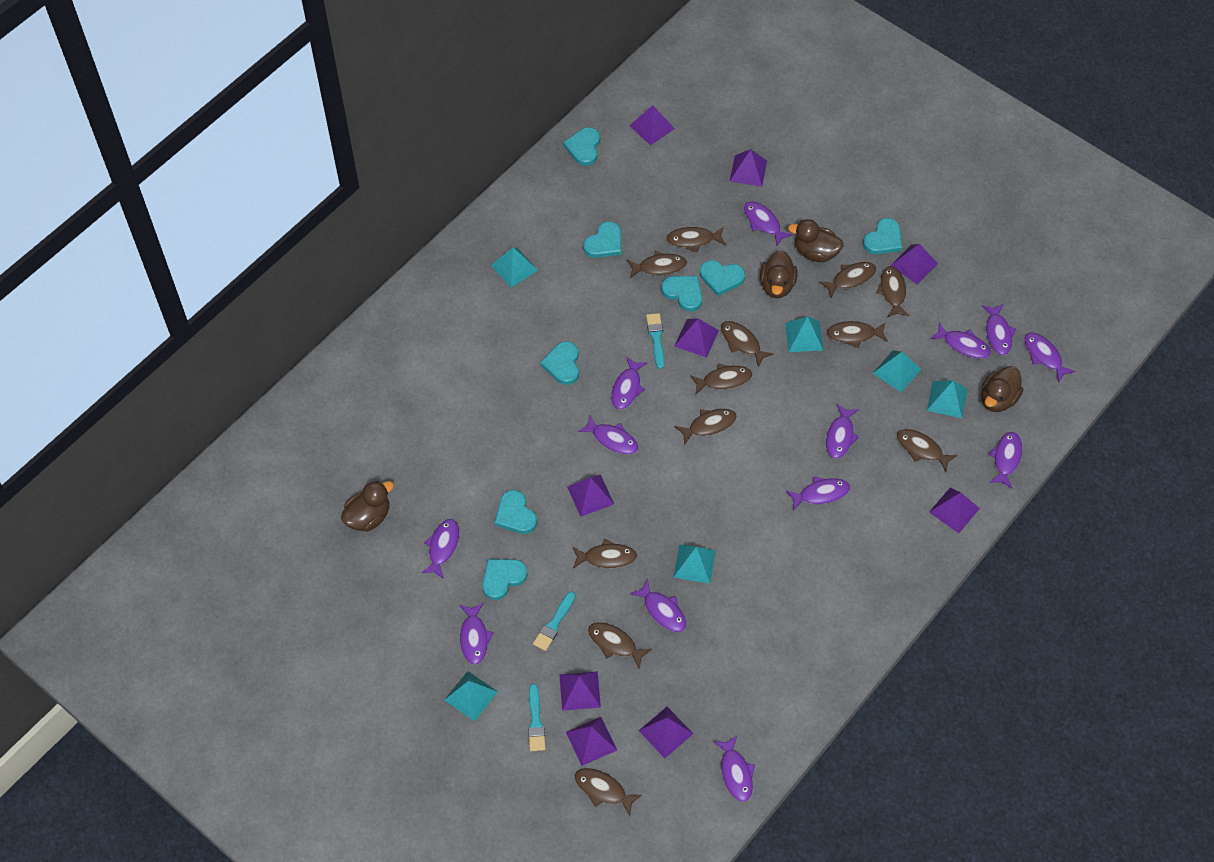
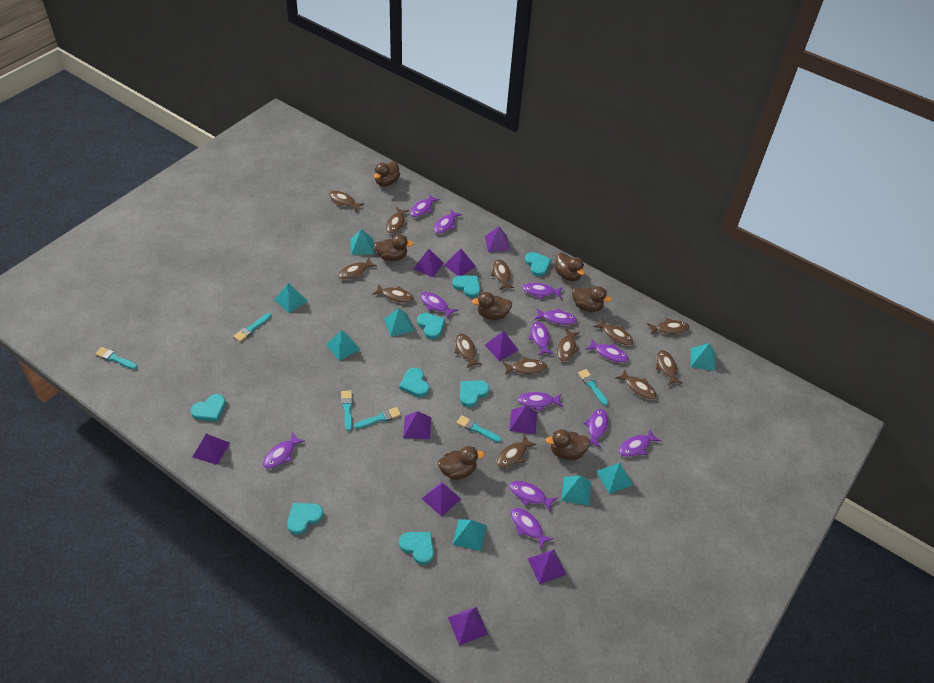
brown duck: [341,481,394,532] [760,250,798,298] [788,219,843,262] [981,366,1023,412] = 4 -> [374,161,400,186] [374,234,413,261] [438,446,485,480] [472,292,512,320] [545,429,590,460] [555,253,585,281] [572,286,611,312] = 7
brown fish: [572,539,637,568] [575,768,642,816] [588,622,652,668] [627,251,687,278] [666,227,726,252] [675,409,737,445] [690,363,752,394] [721,321,774,367] [819,262,876,298] [827,321,888,348] [876,266,909,317] [897,429,958,472] = 12 -> [329,191,364,212] [338,258,377,280] [372,284,414,303] [386,207,409,234] [455,334,482,368] [491,259,514,290] [496,435,537,468] [503,357,547,375] [557,329,580,361] [593,318,633,345] [615,369,657,399] [647,318,690,335] [656,350,683,385] = 13
purple pyramid: [559,671,601,711] [566,717,617,766] [567,475,614,517] [629,105,675,146] [639,707,693,758] [674,318,719,358] [729,149,767,187] [890,244,938,284] [929,488,980,533] = 9 -> [193,434,230,465] [403,411,431,439] [413,249,444,277] [422,482,461,517] [444,249,476,276] [448,607,488,646] [485,226,510,252] [485,331,519,361] [509,406,537,434] [527,549,566,584] = 10
turquoise brush: [528,684,546,751] [533,592,576,651] [646,313,665,369] = 3 -> [95,347,137,370] [233,313,272,342] [341,390,353,431] [354,407,401,429] [456,415,501,443] [578,369,608,406] = 6
turquoise pyramid: [445,671,498,721] [491,247,538,287] [673,544,716,584] [785,316,823,352] [873,350,921,392] [927,380,968,418] = 6 -> [274,283,307,313] [326,330,360,361] [350,229,374,255] [384,308,414,337] [452,519,487,551] [561,476,591,505] [596,463,633,494] [691,343,716,371] = 8

